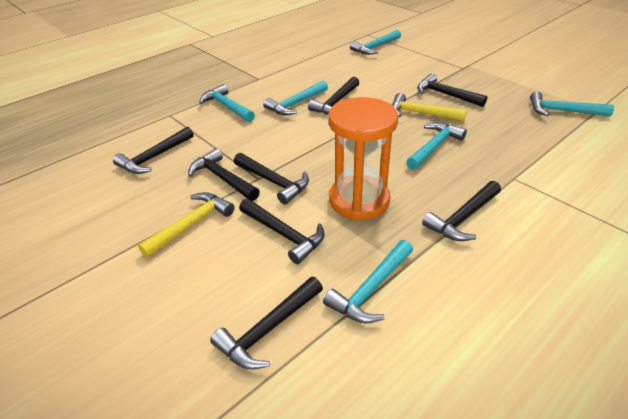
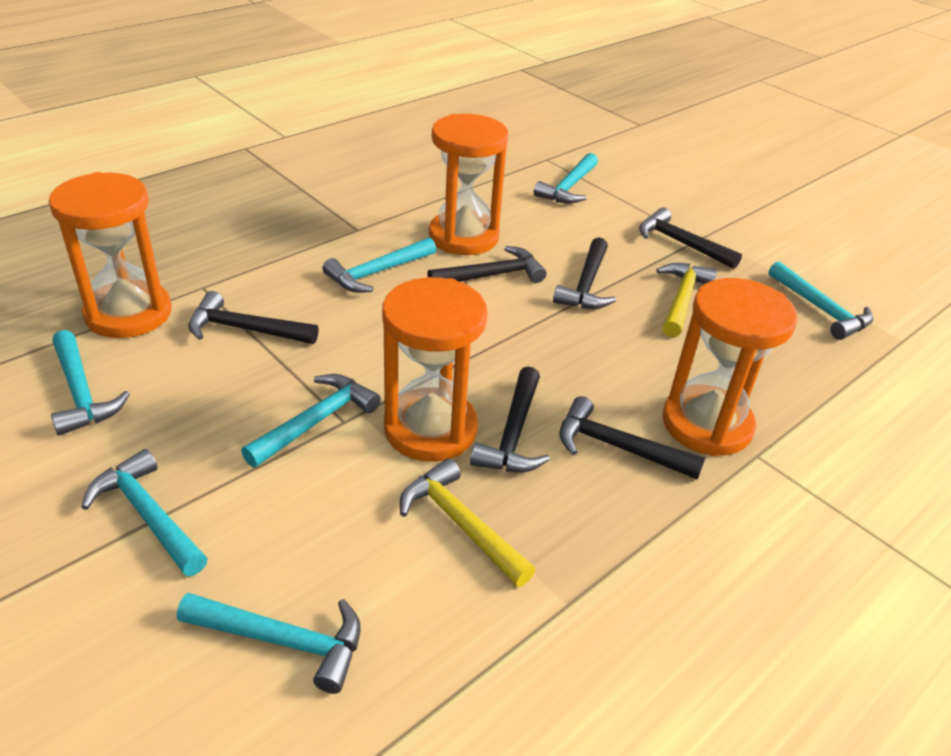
black hammer: [113,127,194,174] [188,148,260,201] [210,277,323,369] [234,153,309,205] [239,199,325,264] [308,77,359,115] [417,73,487,107] [422,181,501,241] = 8 -> [188,291,318,344] [427,246,547,283] [470,366,550,472] [553,237,616,309] [559,396,705,480] [639,207,742,269] = 6
orange hourglass: [328,97,398,220] = 1 -> [49,172,172,338] [382,277,488,462] [429,114,508,255] [663,278,798,456] = 4
turquoise hammer: [199,84,255,122] [263,81,328,115] [323,240,413,323] [350,30,401,55] [406,122,467,170] [530,91,614,116] = 6 -> [51,330,130,436] [81,449,208,576] [177,593,361,694] [241,374,381,467] [322,237,436,293] [534,153,598,203] [768,261,873,340] = 7

